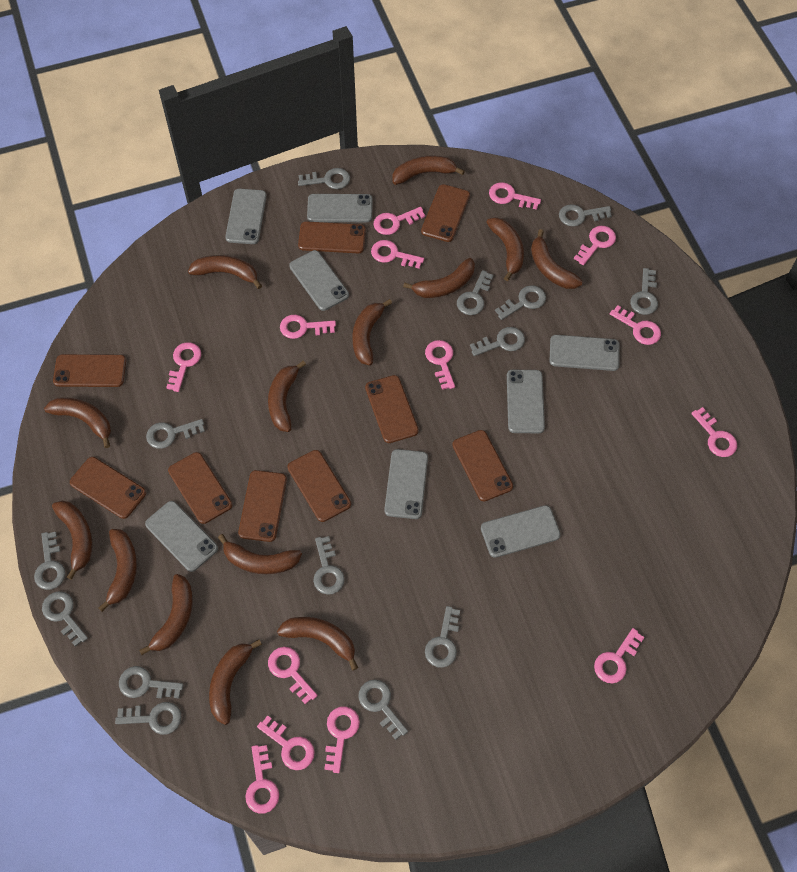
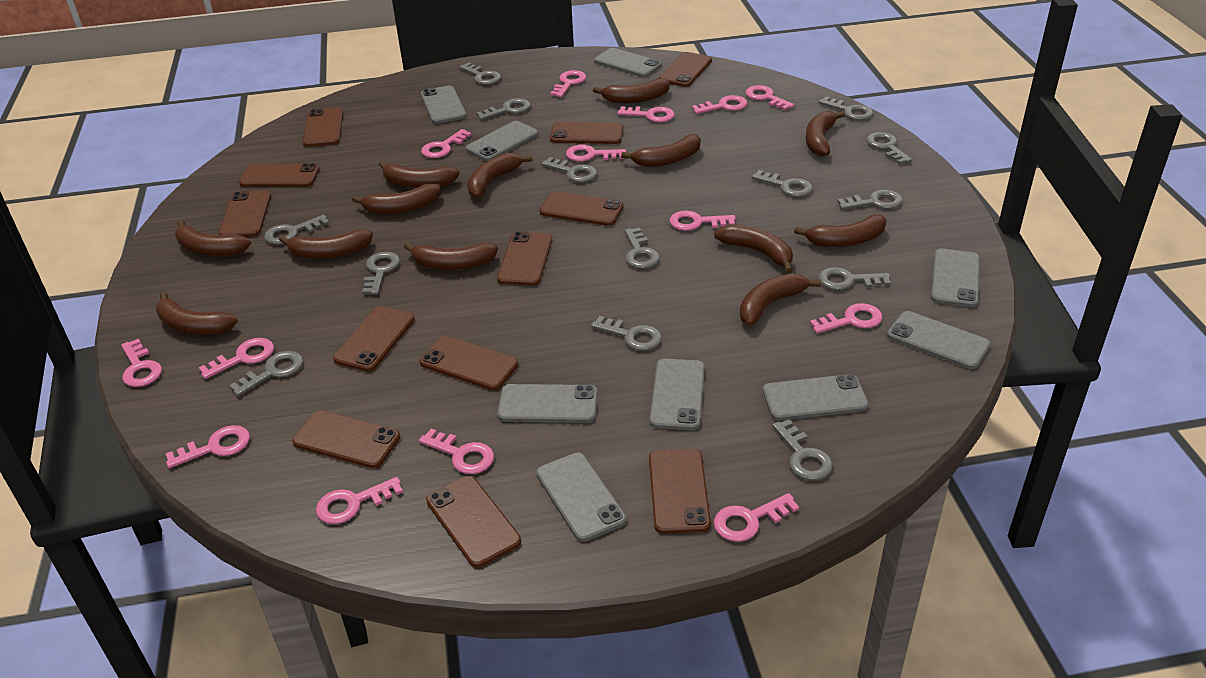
brown banana: [44,397,111,448] [52,500,93,580] [98,529,137,612] [139,574,193,655] [188,255,262,289] [209,639,262,725] [218,534,302,574] [268,361,306,432] [277,617,358,671] [352,299,392,365] [392,155,465,185] [403,258,475,298] [486,217,524,281] [531,229,582,289] = 14 -> [156,292,238,335] [175,220,251,256] [279,229,373,259] [352,183,441,214] [379,161,460,188] [404,242,498,270] [467,153,532,198] [593,79,670,104] [621,134,701,167] [714,224,793,273] [740,273,821,326] [794,214,887,247] [806,111,845,157] = 13
brown phone: [53,354,126,387] [70,457,146,519] [168,452,233,524] [238,470,287,542] [287,450,351,522] [298,221,366,253] [365,375,419,443] [421,184,470,242] [452,430,513,501] = 9 -> [219,190,271,237] [239,163,320,187] [292,410,400,468] [303,107,343,147] [333,306,415,372] [419,336,518,390] [426,476,521,567] [497,232,552,286] [540,191,624,226] [550,122,623,144] [649,449,711,534] [659,52,712,87] = 12
grey phone: [145,501,218,572] [225,189,267,244] [289,250,349,311] [307,194,373,222] [384,449,428,519] [481,505,561,558] [507,370,545,433] [549,335,620,371] = 8 -> [421,85,467,124] [466,121,539,161] [497,384,598,423] [536,453,627,542] [594,48,662,77] [649,359,705,430] [763,374,869,421] [887,311,991,369] [931,248,980,307] = 9

